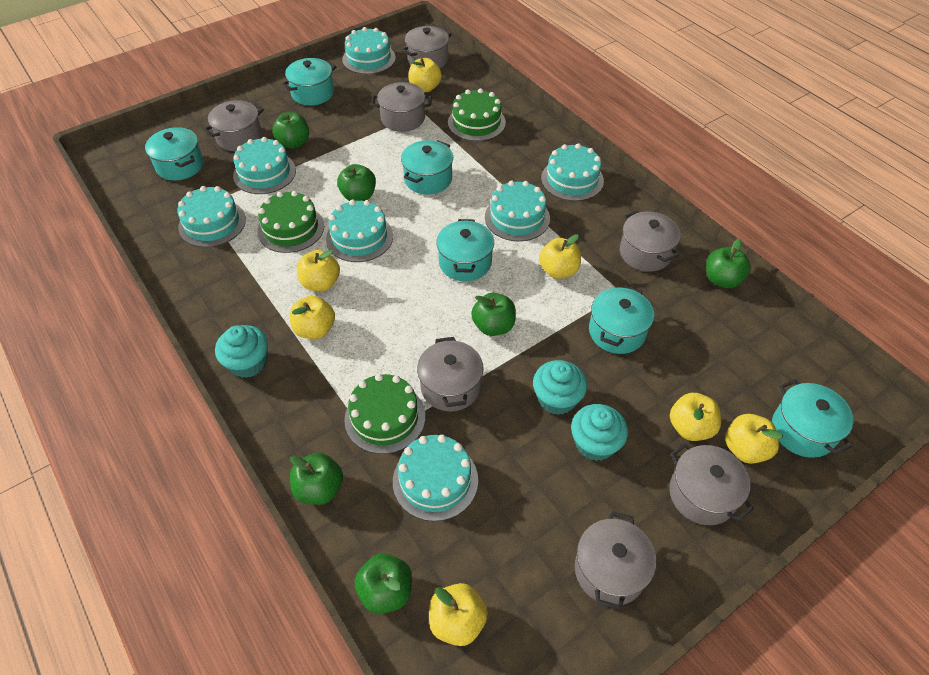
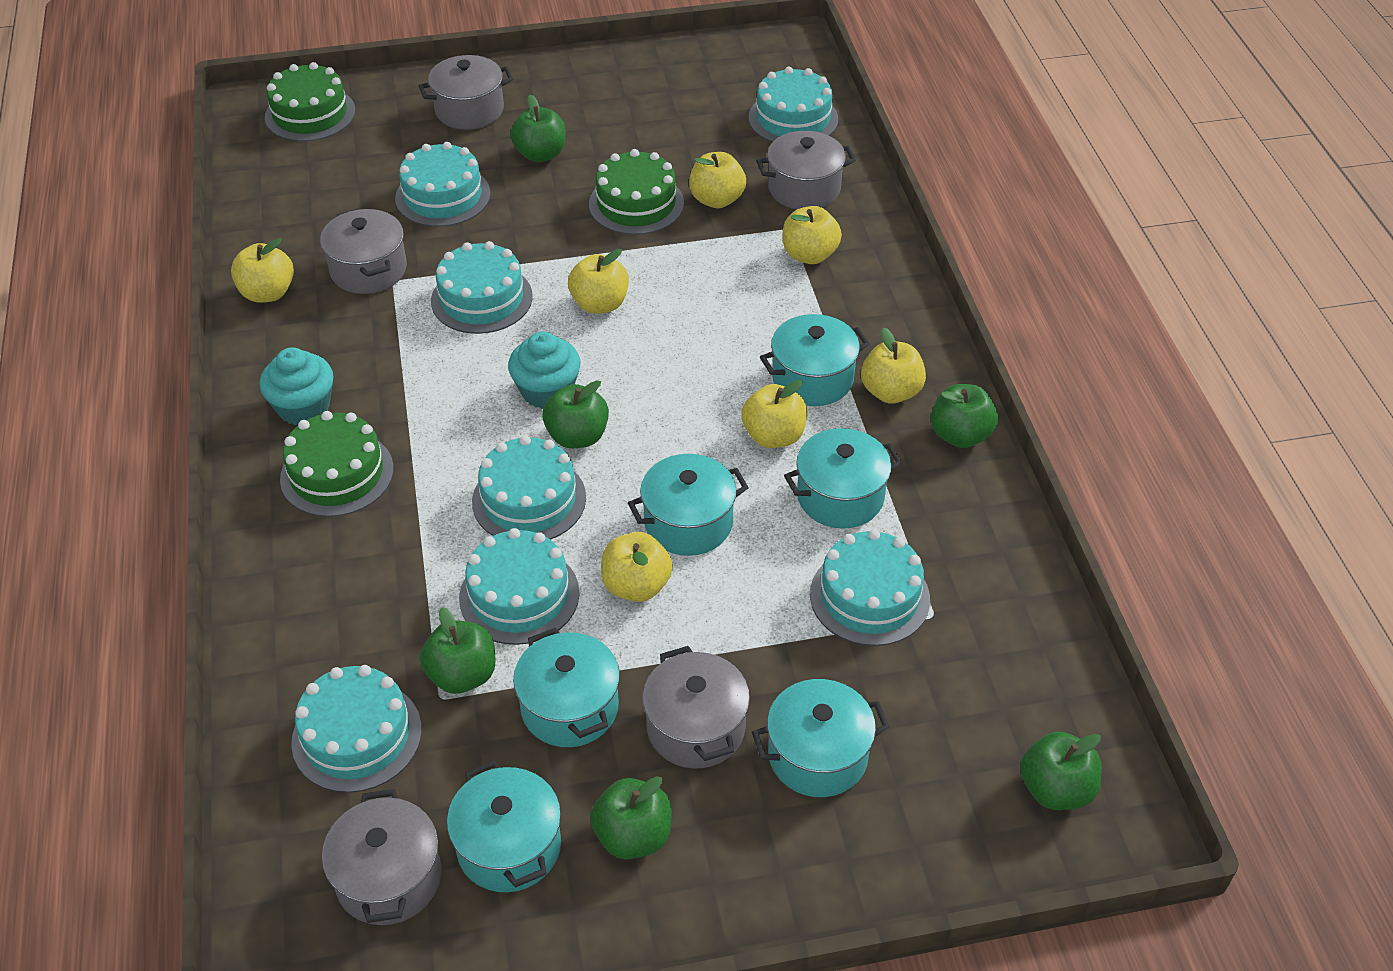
grey pot: [204,100,264,151] [371,82,432,132] [402,26,452,68] [417,337,484,412] [575,511,656,610] [620,210,681,272] [669,443,754,525] = 7 -> [320,208,407,294] [322,789,442,925] [419,55,513,130] [643,646,750,769] [756,131,856,209] = 5
turquoise cupcake: [215,325,268,378] [533,360,587,415] [571,404,628,461] = 3 -> [260,347,333,425] [508,331,580,409] = 2

